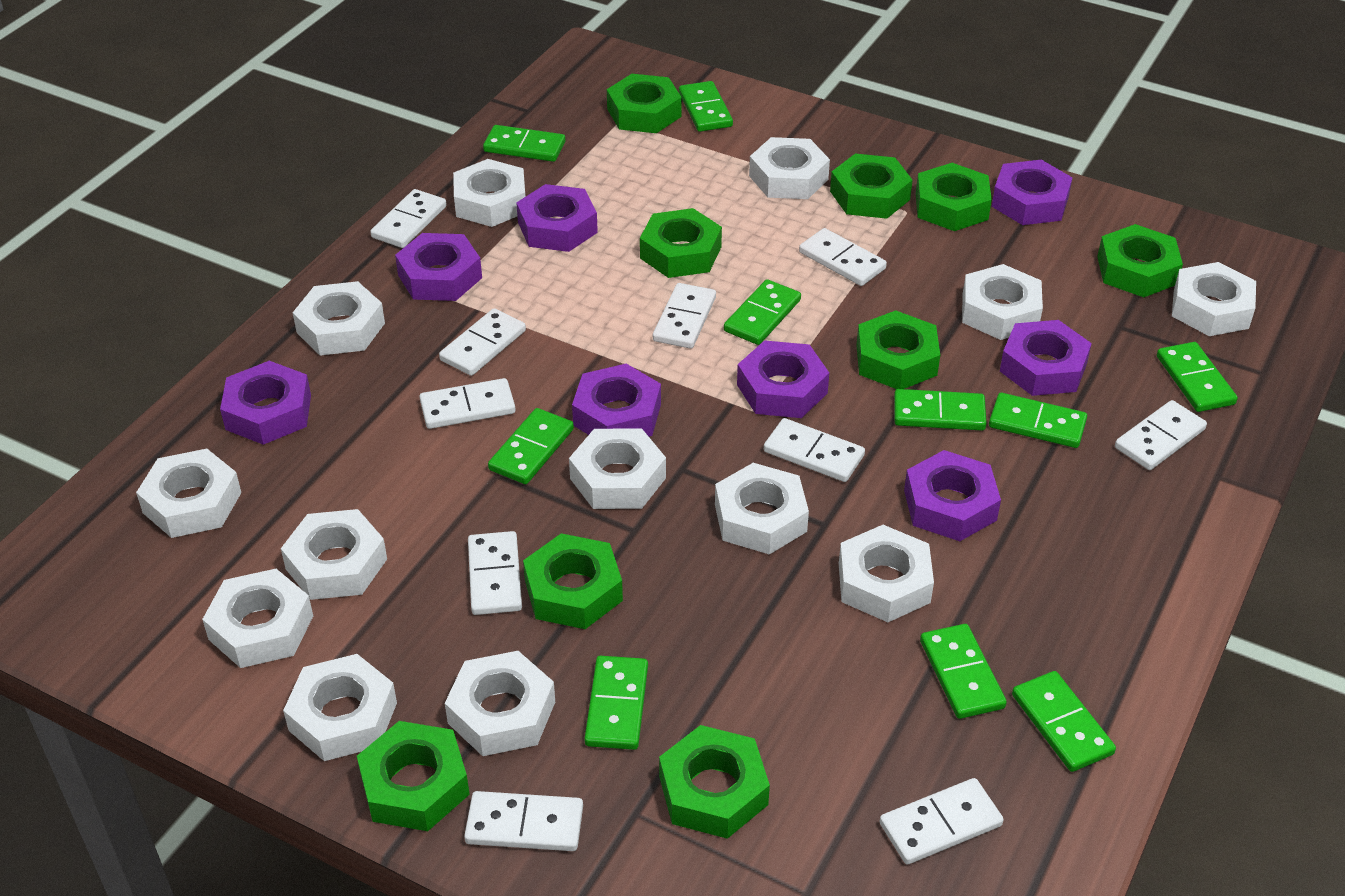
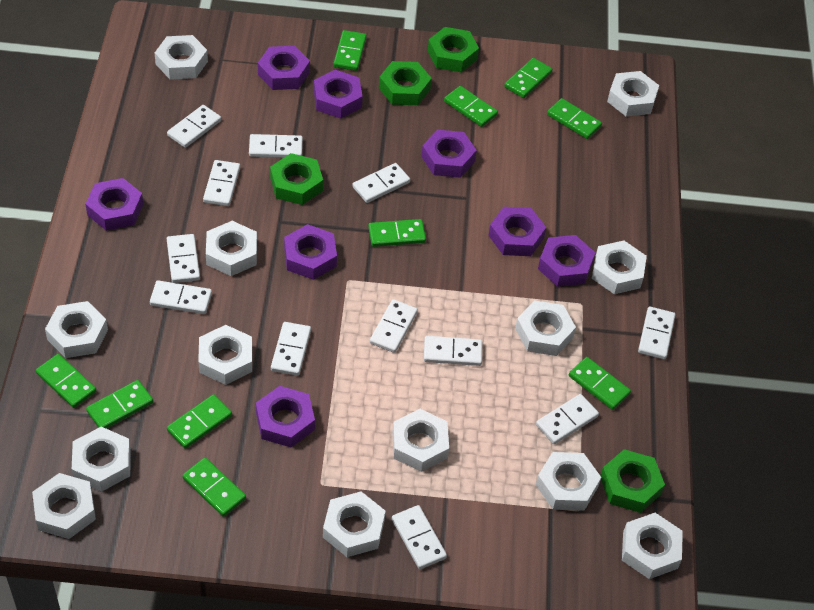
green nut: [357,721,470,831] [523,533,623,629] [607,74,682,133] [640,208,722,278] [659,725,770,839] [830,153,913,219] [856,310,940,389] [916,163,992,231] [1097,224,1183,297] = 9 -> [270,153,323,205] [379,61,432,105] [428,27,479,73] [600,449,665,513] = 4
white domino: [370,189,447,248] [419,378,516,429] [439,308,526,376] [464,791,583,851] [468,531,522,615] [653,283,716,349] [764,418,865,482] [799,228,887,286] [879,778,1004,865] [1115,400,1207,470] = 10 -> [150,280,212,314] [167,105,221,148] [167,234,200,283] [203,160,240,206] [249,134,303,158] [271,322,311,376] [352,163,410,203] [370,299,418,353] [392,505,447,569] [424,336,482,366] [536,394,599,444] [638,307,675,359] = 12

